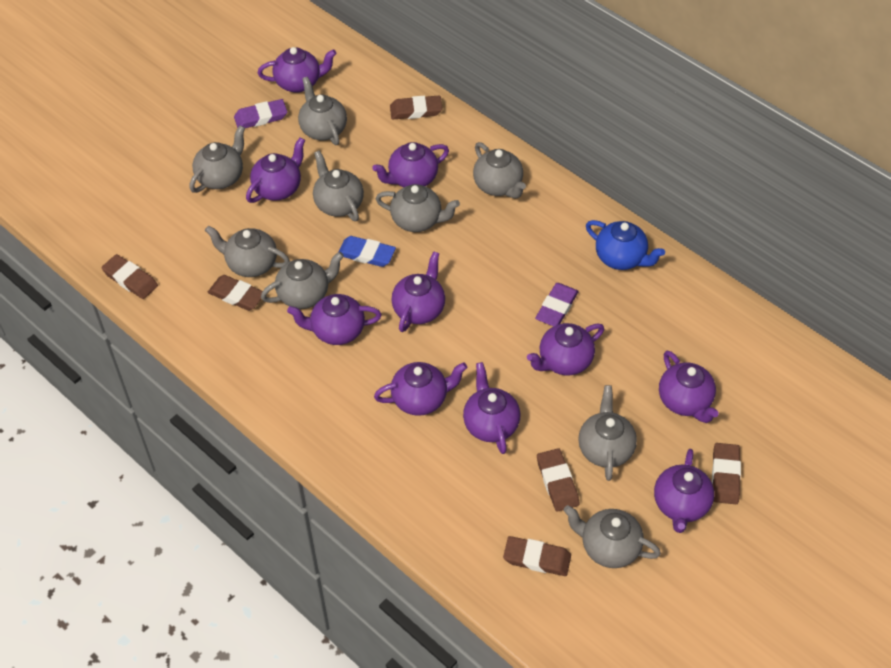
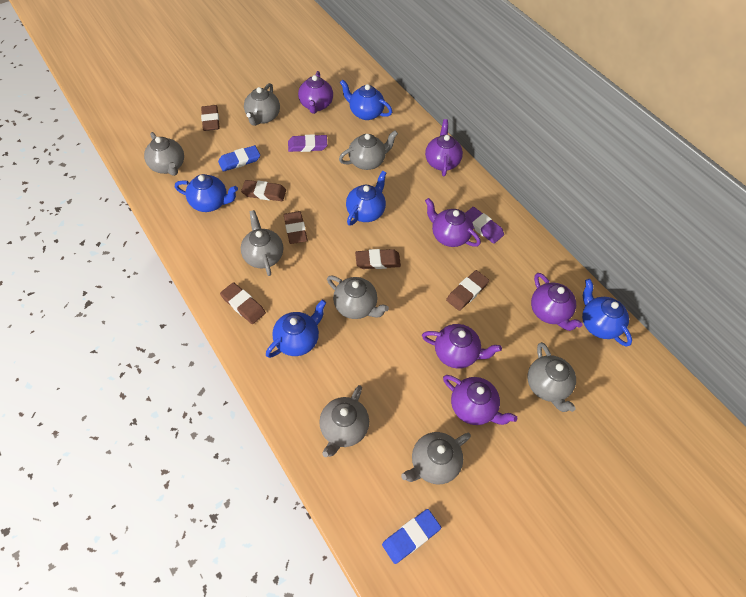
blue eraser: [339,236,396,267] = 1 -> [218,145,260,172] [382,509,441,564] = 2
blue teapot: [586,220,665,270] = 1 -> [175,174,238,212] [266,300,326,358] [340,80,392,120] [346,171,387,226] [582,279,632,347] = 5
grey teapot: [189,125,245,193] [205,225,290,277] [261,252,344,309] [298,77,347,145] [313,150,364,221] [376,184,460,232] [473,142,526,199] [564,505,661,568] [578,385,637,481] = 9 -> [144,132,184,176] [241,210,283,276] [244,83,280,126] [319,385,369,457] [327,276,389,319] [339,130,398,170] [401,432,471,484] [528,342,576,412] = 8
purple teapot: [246,137,305,203] [258,47,337,93] [287,294,382,345] [372,142,449,187] [374,362,467,416] [391,251,445,332] [463,362,521,454] [527,323,604,375] [654,449,714,533] [659,350,719,423] = 10 -> [298,71,333,114] [422,324,502,369] [425,119,463,176] [425,198,481,247] [443,375,517,425] [531,273,583,331] = 6

